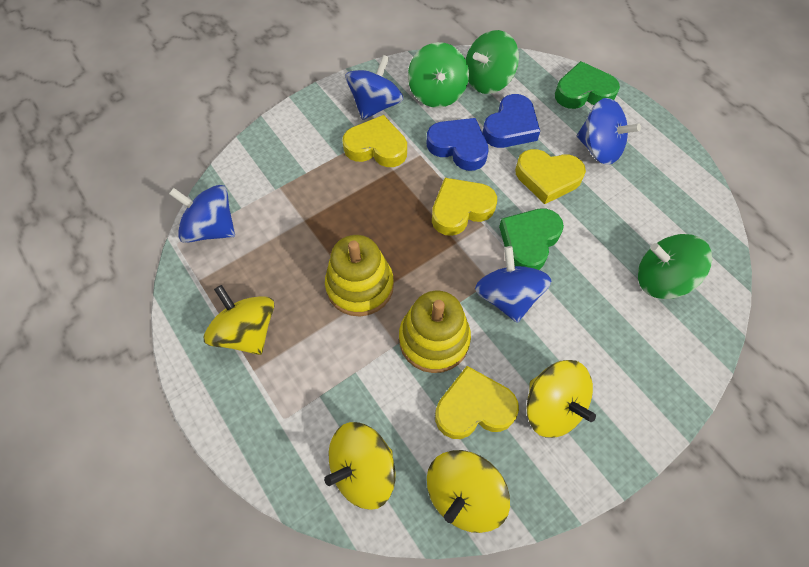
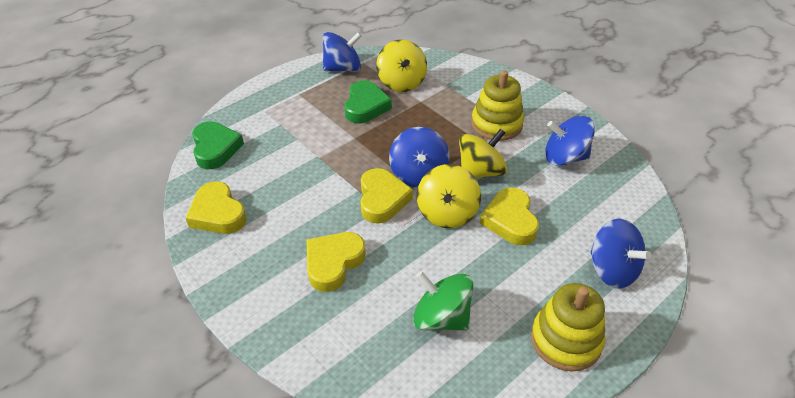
blue heart: [427,118,489,171] [483,94,540,148] = 2 -> none = 0
green spinning top: [408,42,469,108] [466,30,519,94] [638,234,712,299] = 3 -> [413,271,474,331] = 1
yellow spinning top: [204,285,274,355] [324,422,395,510] [427,450,510,533] [527,360,596,438] = 4 -> [376,40,427,92] [417,164,481,228] [459,129,507,178] = 3

